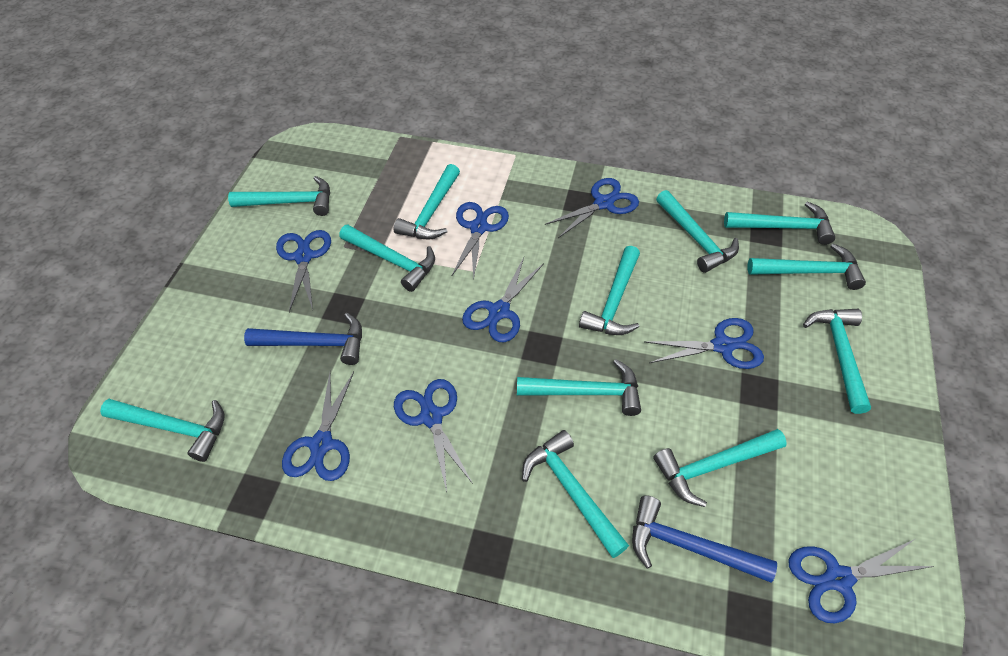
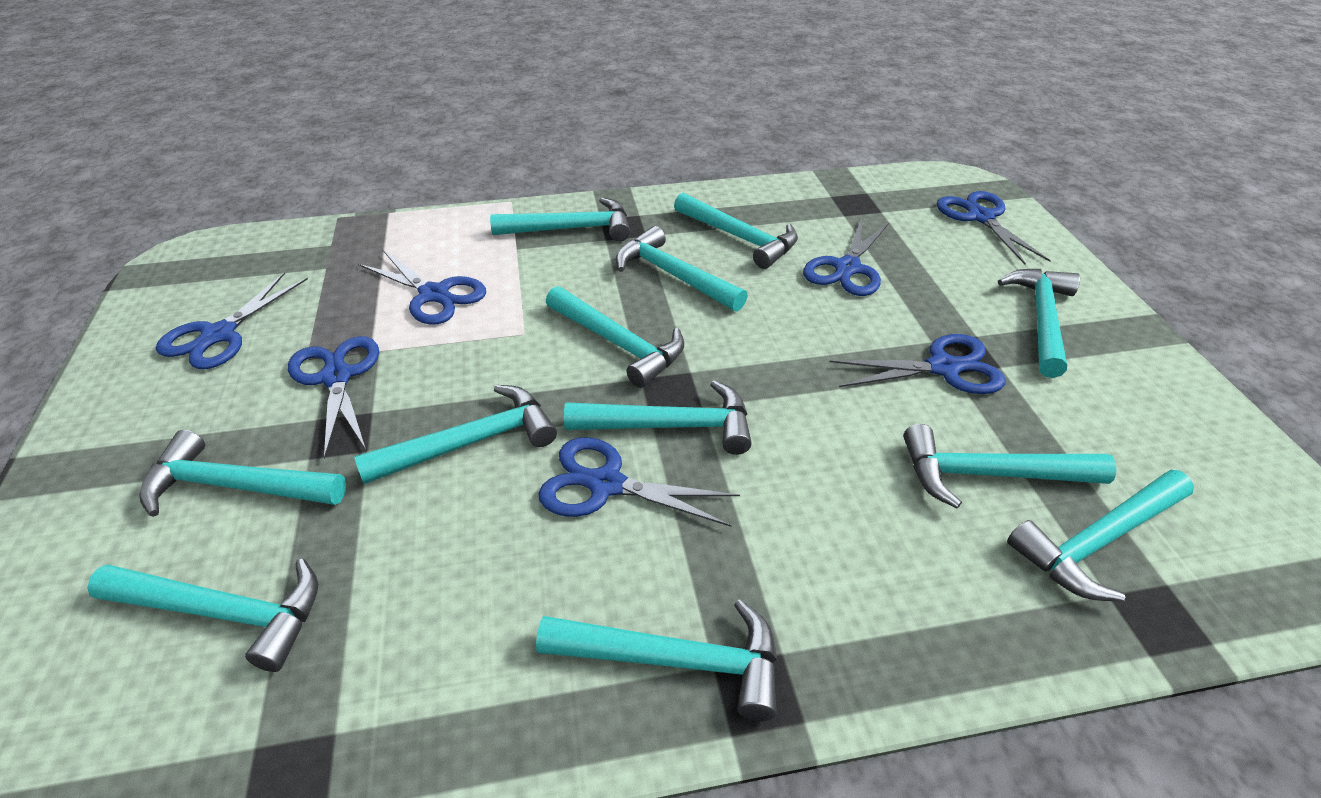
blue hammer: [244,313,362,365] [632,495,777,583] = 2 -> none = 0
blue scissors: [276,230,331,312] [282,372,354,481] [394,379,473,492] [452,202,509,281] [462,257,544,342] [545,178,639,238] [644,318,764,369] [789,539,934,623] = 8 -> [156,272,308,369] [288,336,379,459] [358,249,486,324] [538,437,740,527] [803,218,890,296] [829,334,1006,394] [937,191,1051,265] = 7

